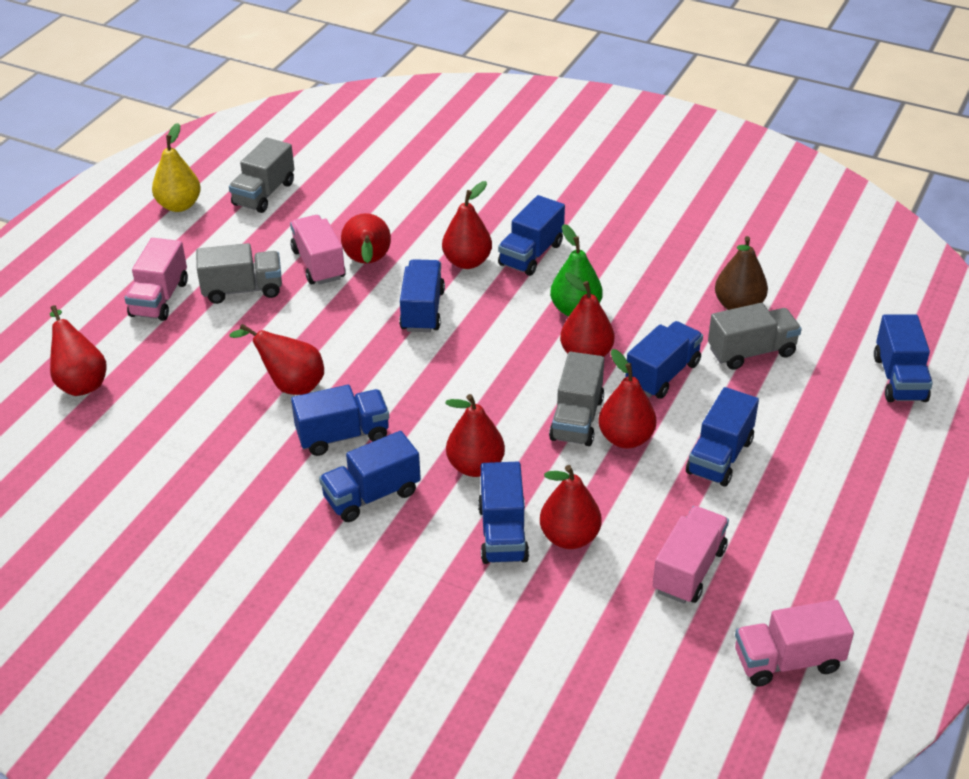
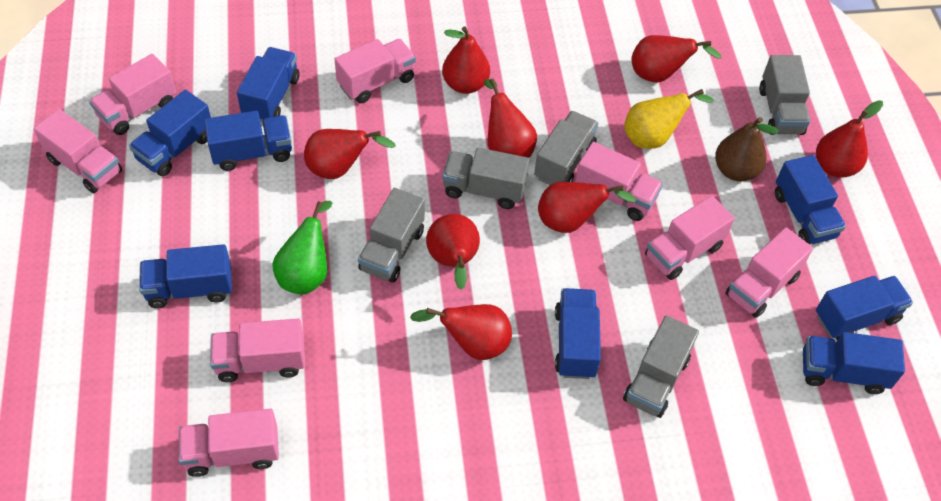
grey truck: [196,243,282,304] [229,138,294,213] [549,352,604,446] [708,303,802,370] = 4 -> [358,188,425,283] [442,148,529,209] [534,111,599,185] [623,315,699,418] [759,55,810,135] = 5
pink truck: [125,238,188,321] [290,215,346,285] [652,506,729,604] [735,600,854,687] = 4 -> [34,109,122,193] [89,54,176,135] [179,409,279,477] [210,319,305,382] [335,39,416,103] [575,142,663,221] [645,196,735,280] [726,227,813,318] = 8

